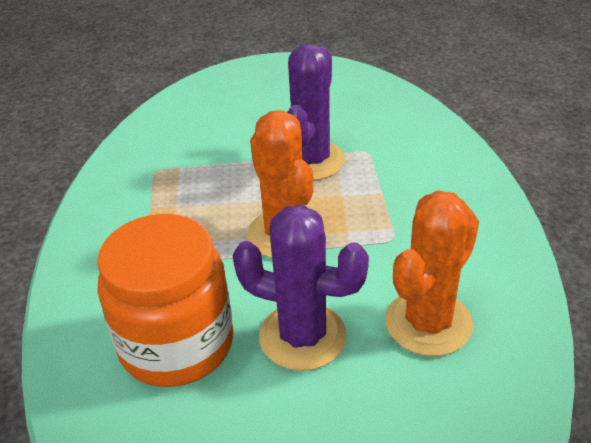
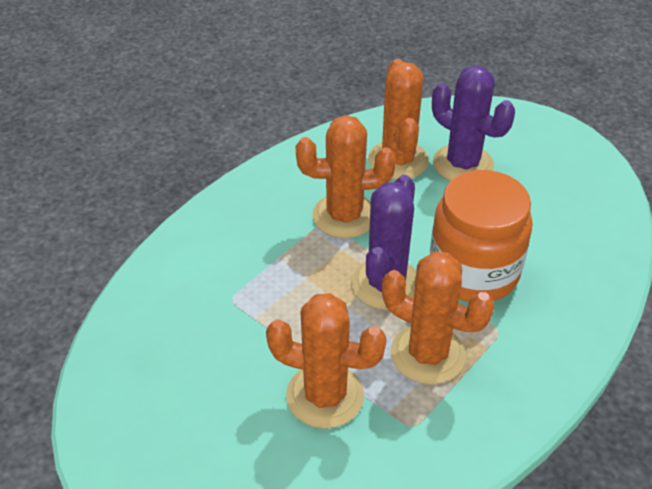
orange cactus: [248,110,313,258] [385,190,479,356] = 2 -> [266,293,387,429] [296,115,396,238] [368,59,429,180] [382,251,495,385] = 4

